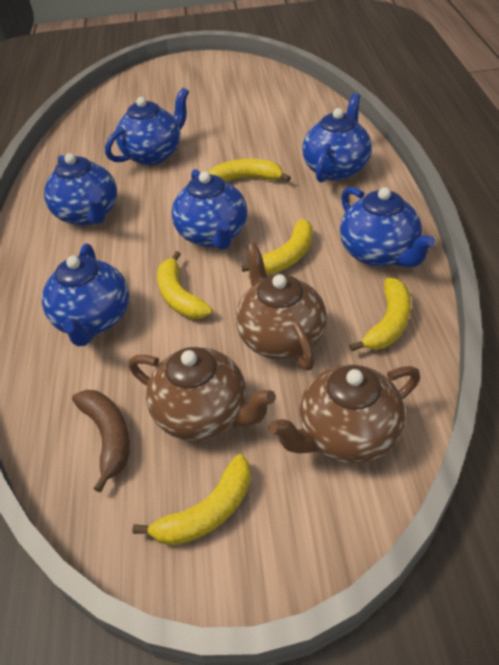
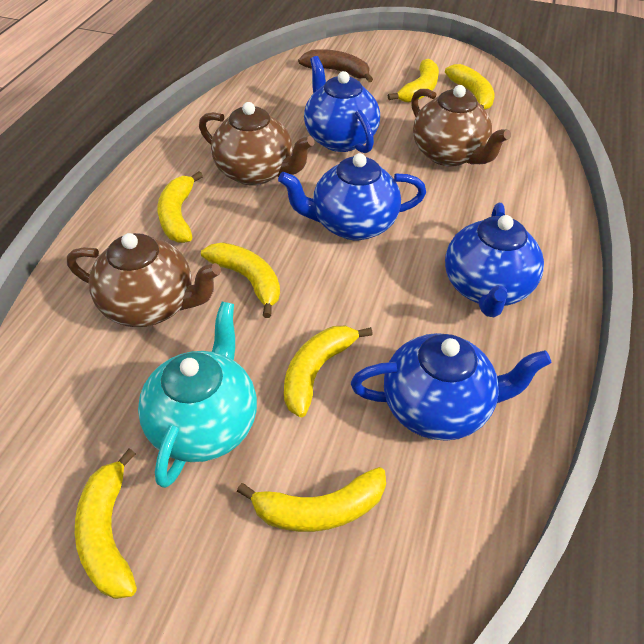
blue teapot: [42,243,129,346] [44,153,117,226] [105,87,189,165] [172,169,247,250] [302,93,372,183] [340,187,436,267] = 6 -> [278,153,426,240] [304,56,380,153] [351,333,551,441] [445,203,544,317] = 4
turquoise teapot: none = 0 -> [138,302,257,488] = 1
yellow banana: [132,454,251,546] [157,251,212,319] [208,159,291,182] [241,219,313,274] [349,278,411,351] = 5 -> [75,449,137,599] [157,171,203,243] [201,242,280,318] [237,467,386,532] [284,326,373,417] [388,58,439,103] [445,64,494,110] = 7

